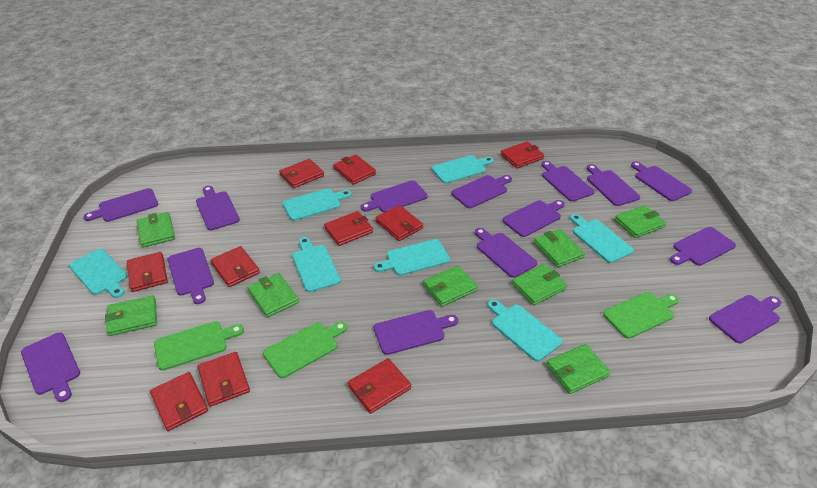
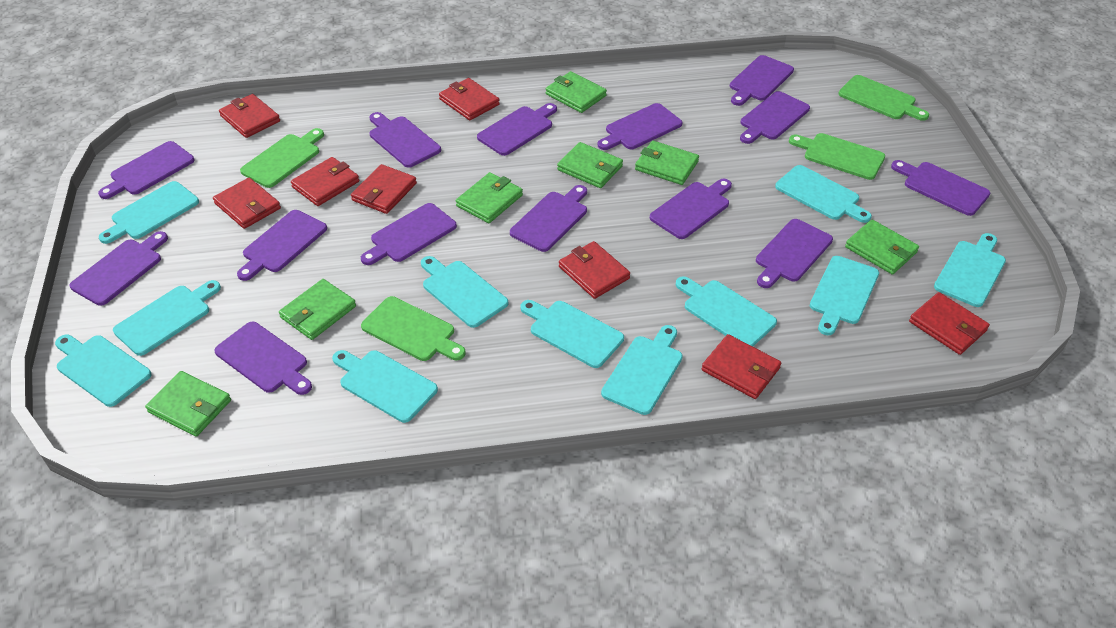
green cutting board: [154,321,244,371] [263,322,347,378] [603,292,679,339] = 3 -> [240,128,324,188] [361,296,465,361] [789,133,885,180] [838,75,929,121] = 4
green wallet: [105,295,157,336] [137,212,175,248] [247,273,299,318] [423,265,478,307] [512,264,567,305] [534,229,585,267] [546,344,610,394] [615,205,666,238] = 8 -> [145,371,231,437] [279,279,356,340] [456,172,523,223] [546,71,607,113] [557,142,623,188] [635,141,699,185] [845,219,919,275] = 7
red wallet: [127,252,168,292] [150,372,208,431] [198,352,250,407] [210,246,260,287] [279,159,324,188] [324,211,373,246] [333,155,376,185] [348,358,411,414] [376,205,423,241] [500,141,544,168] = 10 -> [213,178,281,229] [219,94,280,138] [291,157,359,206] [351,164,417,214] [439,78,500,120] [559,241,630,299] [702,334,781,399] [909,292,990,355] = 8
turquoise cutting board: [69,249,127,298] [283,188,351,221] [292,237,341,292] [374,239,450,276] [432,155,494,184] [487,300,562,361] [570,214,634,263] = 7 -> [55,335,151,407] [99,181,199,244] [113,280,221,356] [332,350,438,423] [421,256,509,328] [520,300,624,368] [601,325,683,415] [676,276,777,347] [775,165,872,223] [810,256,879,335] [934,233,1006,307] = 11

